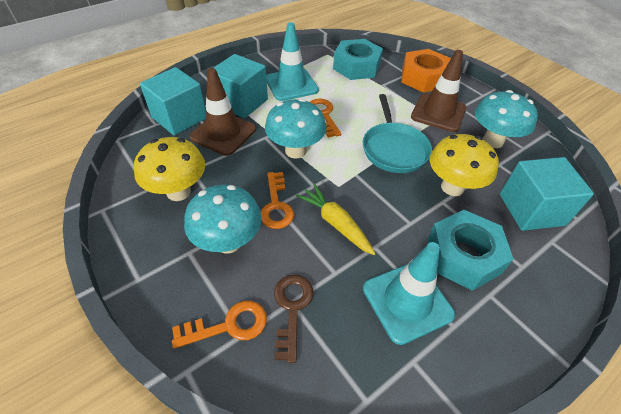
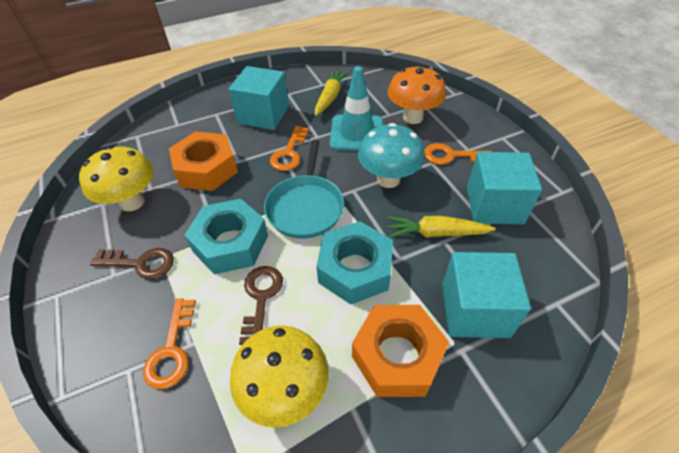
brown key: [274,275,313,363] = 1 -> [90,248,174,279] [239,266,283,345] = 2
brown traffic cone: [189,68,256,156] [411,50,467,132] = 2 -> none = 0
orange mushroom: none = 0 -> [388,65,446,124] = 1
orange nut: [401,49,451,93] = 1 -> [169,132,238,191] [352,305,449,397] = 2
turquoise mushroom: [184,184,262,254] [265,99,326,159] [475,90,538,148] = 3 -> [358,123,425,188] = 1
turquoise traffic cone: [266,22,319,101] [363,242,455,345] = 2 -> [330,66,383,151] = 1
yellow carrot: [296,184,376,255] = 1 -> [315,69,350,116] [387,216,496,238] = 2

